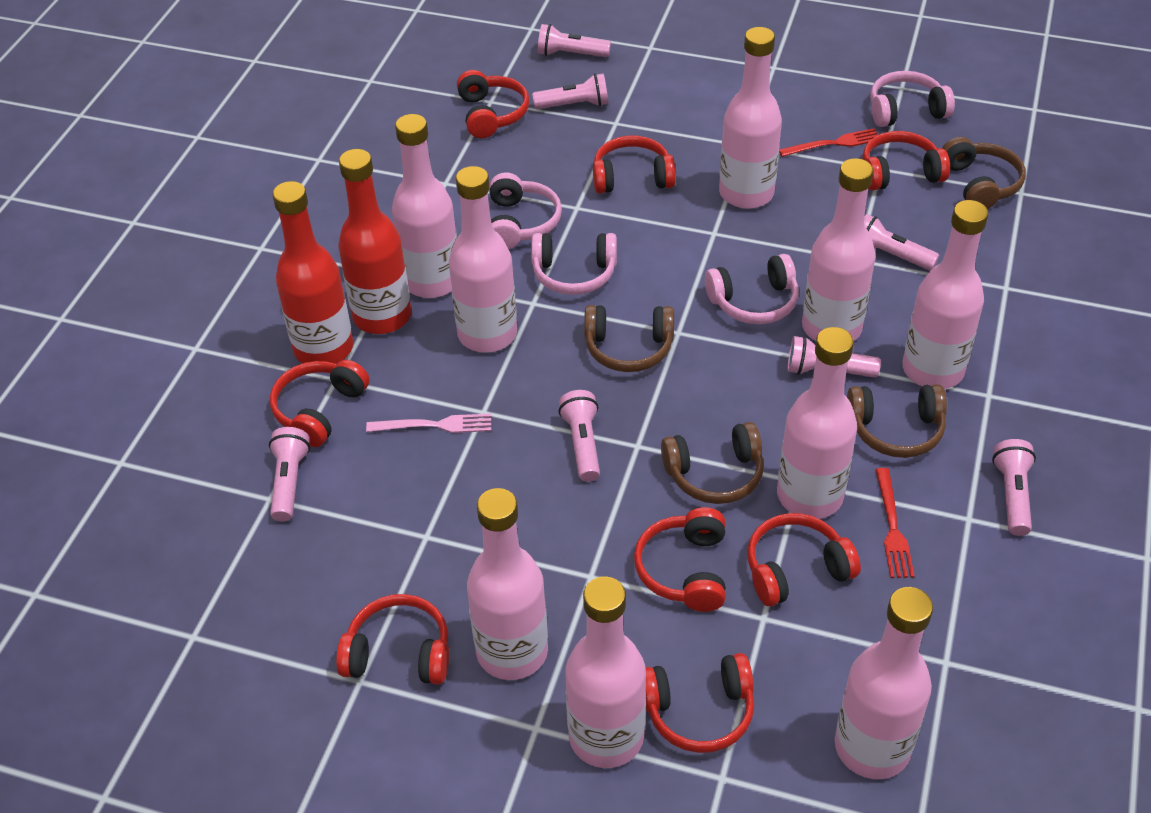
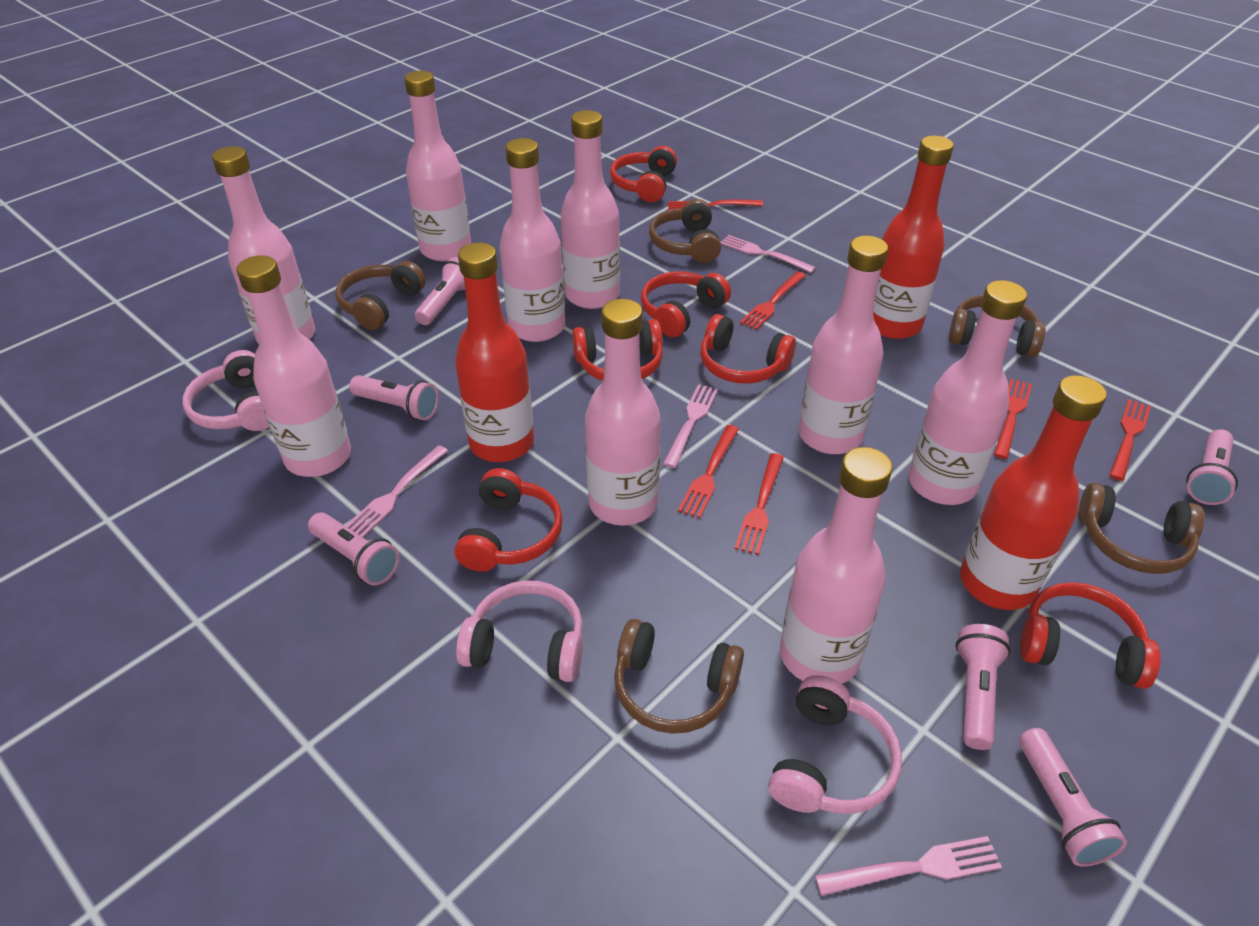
brown headphones: [584,305,674,372] [661,422,764,504] [847,384,947,458] [942,137,1026,209] = 4 -> [336,261,426,330] [614,619,744,734] [649,199,721,263] [949,295,1046,357] [1079,483,1205,574] = 5
pink flashlight: [269,427,310,522] [532,73,608,109] [538,24,611,57] [558,390,600,482] [788,336,881,378] [864,214,939,271] [992,439,1036,536] = 7 -> [308,512,400,586] [349,375,439,420] [415,257,465,325] [955,624,1011,750] [1019,728,1127,867] [1186,429,1238,505] = 6
pink fork: [366,414,491,433] = 1 -> [346,445,448,537] [663,384,718,468] [720,235,816,273] [815,836,1002,896] = 4
pink headphones: [489,172,562,249] [531,233,617,295] [705,254,799,324] [870,71,955,127] = 4 -> [183,350,270,431] [456,580,583,682] [768,675,902,814] = 3
red bottle: [272,181,353,364] [338,149,412,334] = 2 -> [455,242,534,462] [873,136,954,339] [960,375,1107,610] = 3
red fork: [779,128,879,157] [875,468,914,578] = 2 -> [668,200,763,210] [678,425,739,518] [735,453,784,555] [740,271,806,330] [994,379,1032,459] [1109,399,1151,481] = 6
red headphones: [270,360,370,447] [336,594,449,685] [457,70,529,138] [593,136,676,194] [634,507,726,612] [646,653,754,753] [747,513,861,606] [862,131,950,191] = 8 -> [454,468,563,572] [572,319,663,381] [610,146,677,202] [641,271,731,337] [700,314,796,384] [1020,582,1160,689] = 6

